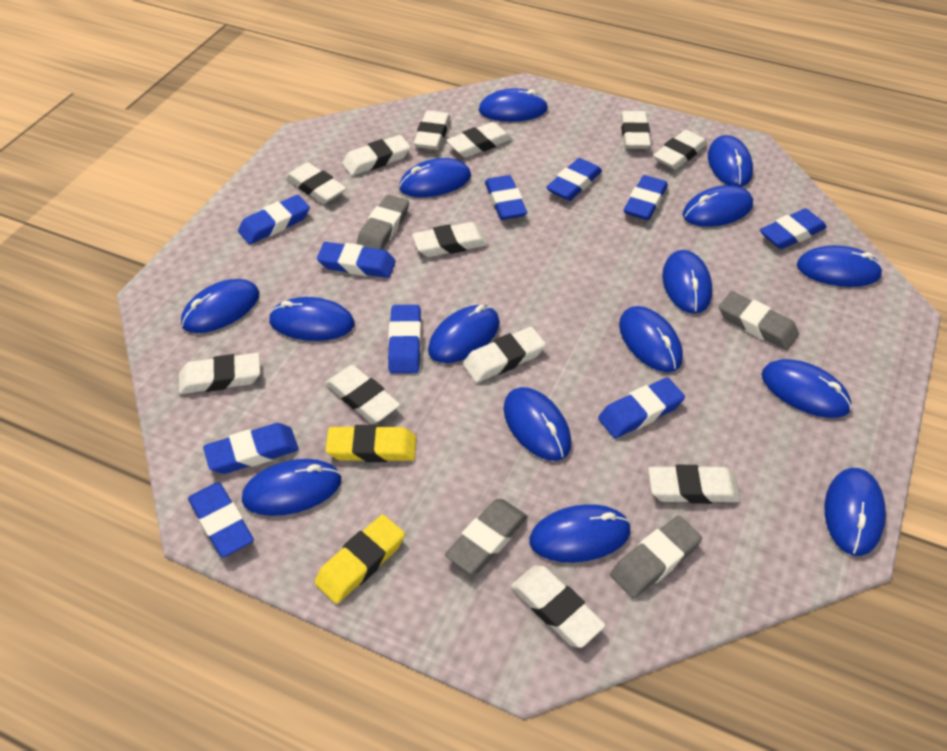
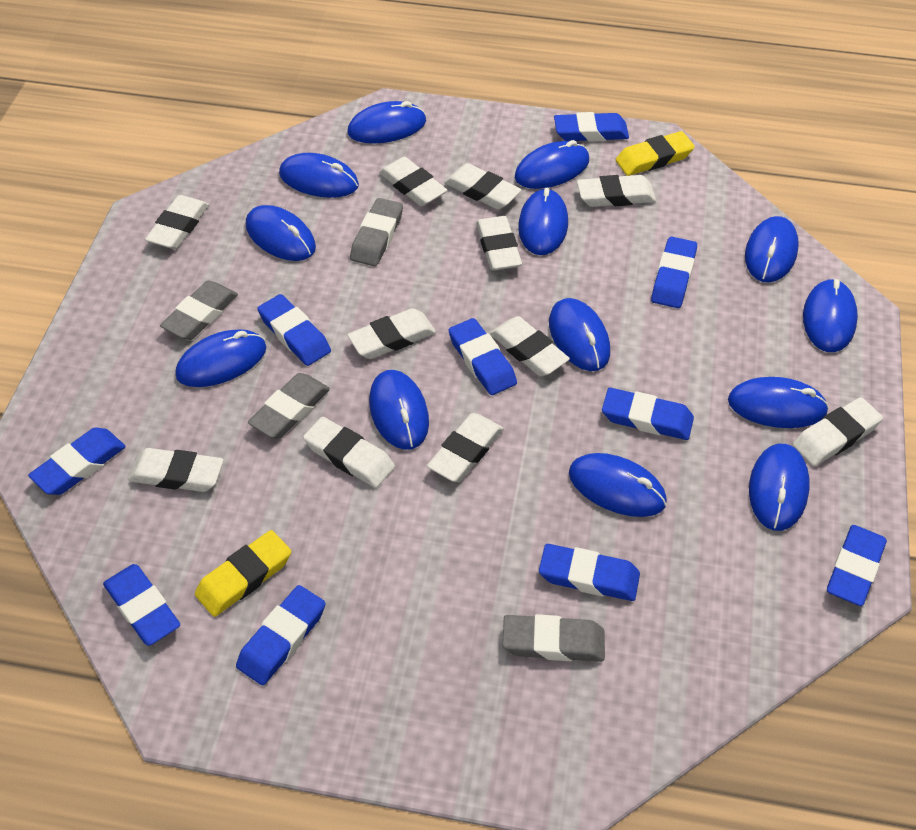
blue mouse: [181,279,259,333] [242,459,341,516] [269,297,355,341] [399,158,471,197] [428,304,500,363] [479,88,548,122] [504,387,571,461] [529,504,631,562] [619,306,683,372] [662,250,712,314] [683,185,753,227] [708,135,753,187] [761,359,851,418] [797,245,883,287] [824,468,886,556] = 15 -> [175,329,266,387] [246,205,316,261] [279,153,359,198] [347,101,426,144] [369,370,429,450] [515,140,589,189] [518,188,568,255] [549,298,610,371] [569,453,667,517] [728,377,829,428] [745,216,799,282] [749,444,809,531] [803,279,858,352] = 13
white eraser: [179,353,260,394] [286,162,346,204] [326,365,400,423] [342,135,410,176] [412,222,488,257] [414,110,450,150] [446,122,512,158] [463,327,546,383] [511,565,606,648] [621,111,651,149] [648,465,740,504] [653,130,707,170] = 12 -> [128,448,224,492] [145,195,209,249] [303,417,395,488] [347,308,436,359] [379,157,447,206] [427,413,504,482] [444,163,522,210] [476,216,522,271] [490,316,570,376] [577,175,656,207] [792,397,883,466] = 11

